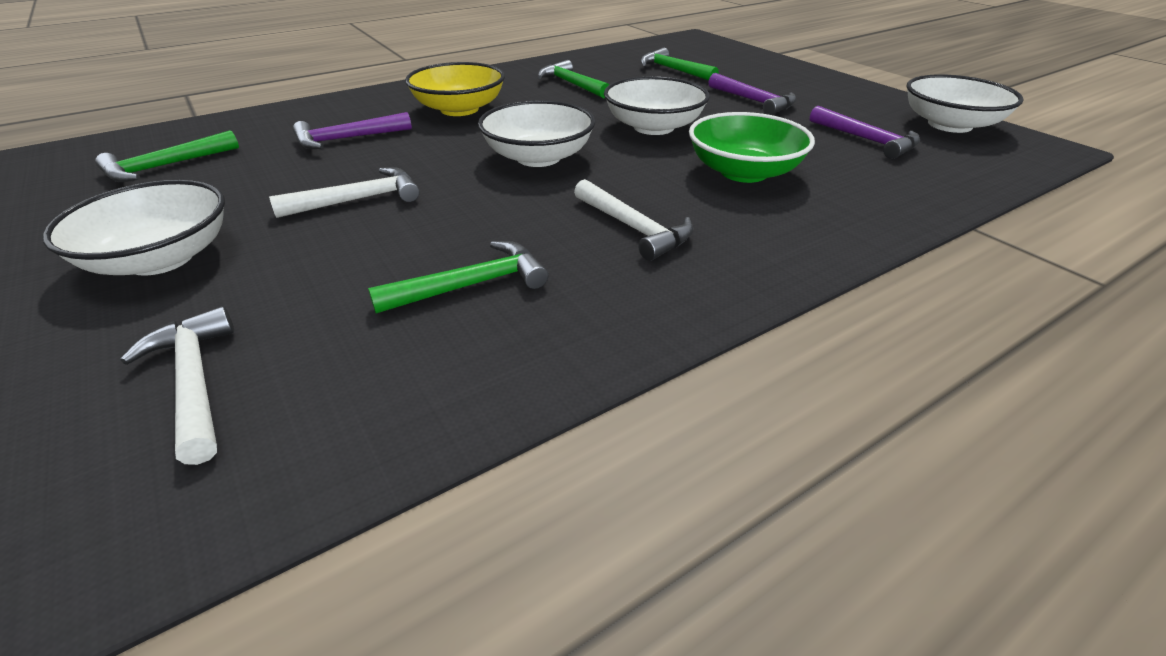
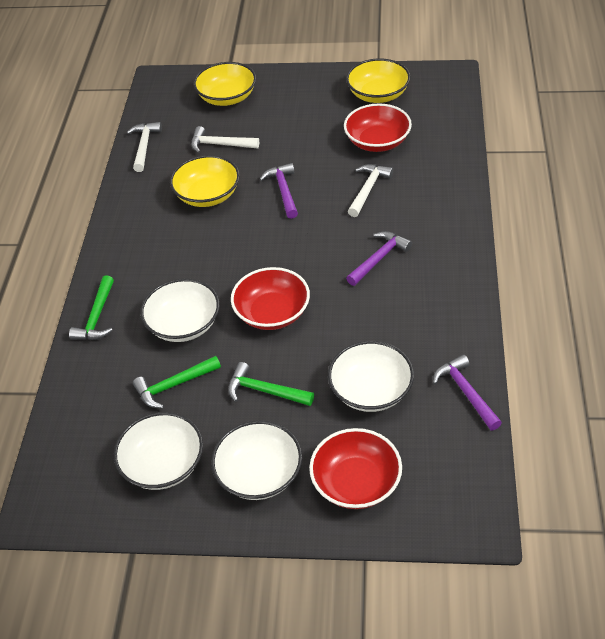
green bowl: [689,112,815,183] = 1 -> none = 0
green hammer: [95,130,239,182] [368,241,549,313] [538,60,609,99] [641,48,719,81] = 4 -> [69,275,114,340] [133,356,221,408] [228,362,314,406] = 3
red bowl: none = 0 -> [231,267,310,330] [309,428,402,509] [344,103,412,152] = 3
yellow bowl: [405,62,505,116] = 1 -> [170,155,240,207] [193,62,256,106] [346,58,411,103] = 3

